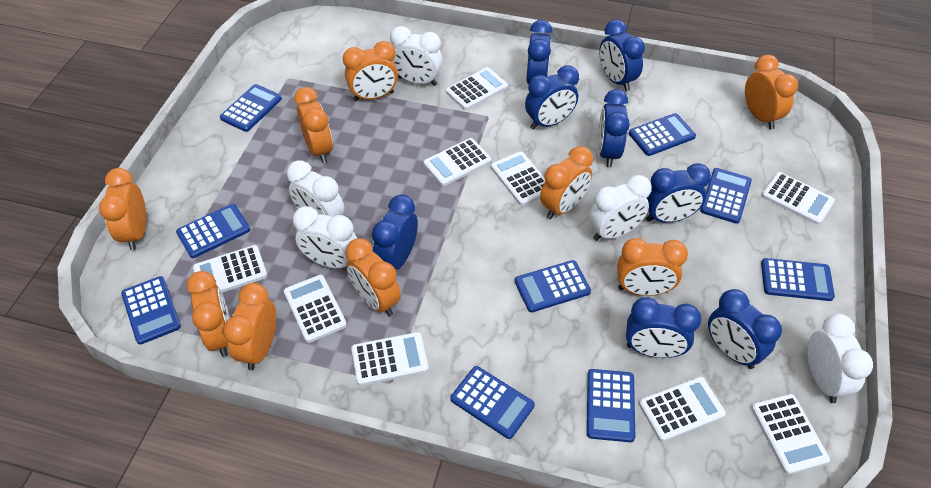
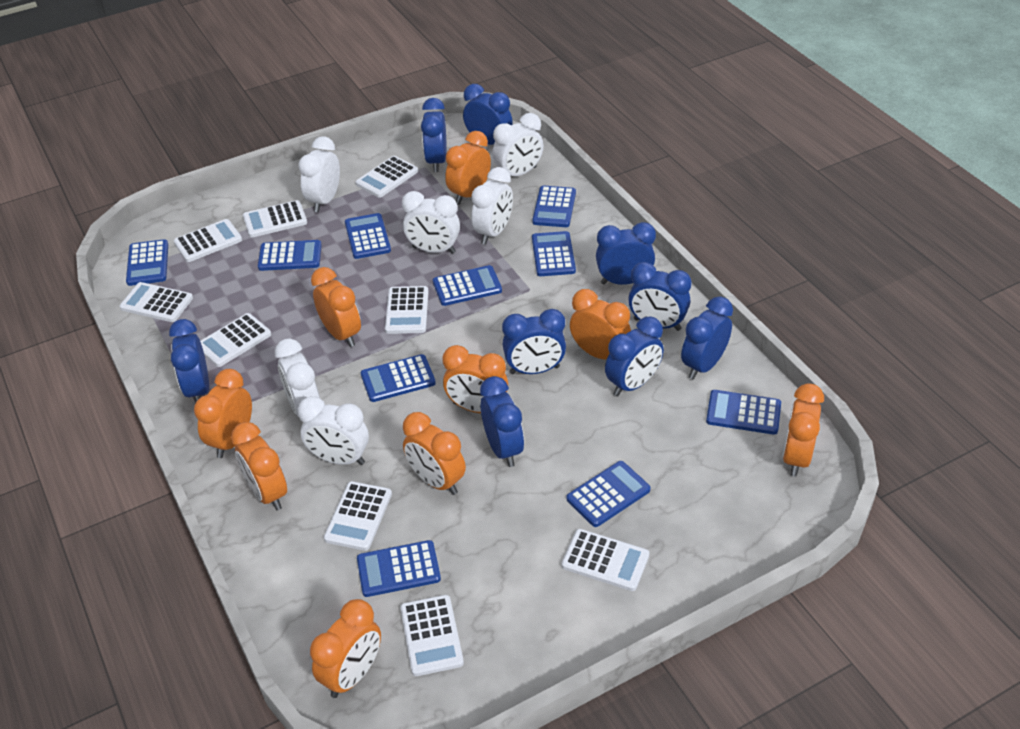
blue calculator: [121,276,181,345] [176,204,250,258] [220,84,282,132] [450,366,535,439] [515,260,591,312] [587,369,636,442] [629,113,696,156] [700,168,752,224] [761,258,835,301] = 9 -> [126,239,168,286] [258,240,322,271] [345,213,391,259] [357,540,441,597] [361,354,436,402] [433,265,502,306] [532,186,576,227] [532,231,576,276] [567,461,651,527] [706,390,781,435] = 10
blue clock: [372,194,418,269] [525,65,579,130] [526,20,552,84] [598,89,630,167] [599,19,645,91] [626,297,702,358] [646,163,711,223] [708,289,782,369] = 8 -> [169,319,209,402] [421,98,447,172] [463,84,513,145] [480,376,524,467] [502,309,566,374] [596,222,656,285] [605,317,664,396] [628,262,692,331] [681,296,733,379] = 9
white clock: [287,160,345,217] [293,206,357,268] [390,26,442,86] [589,175,652,241] [807,314,873,403] = 5 -> [275,338,320,417] [298,136,340,212] [298,396,369,465] [402,191,460,254] [471,167,513,244] [492,113,543,176] = 6

